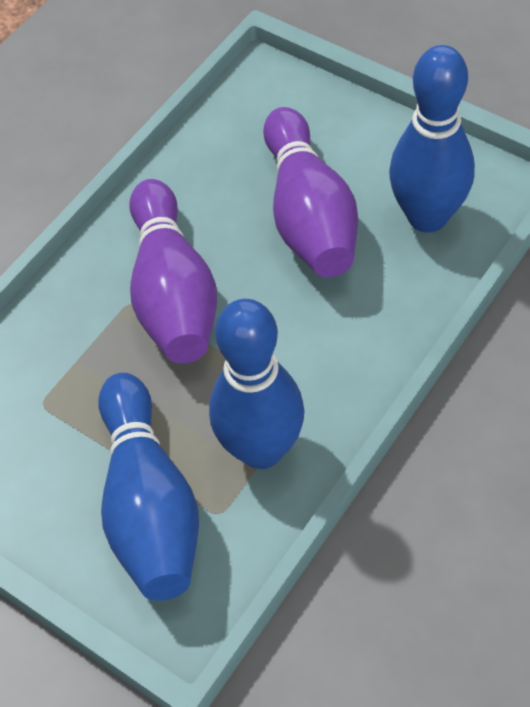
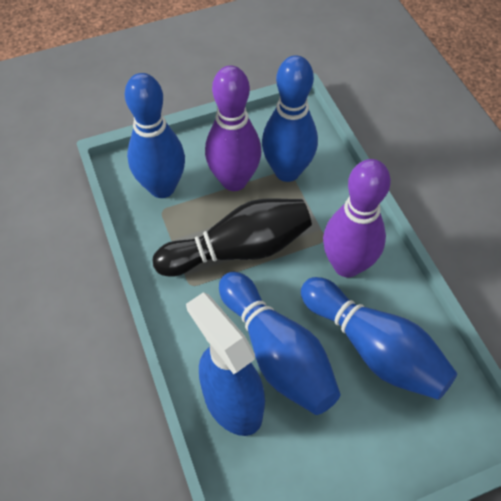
black bowling pin: none = 0 -> [153,198,312,277] = 1
blue bowling pin: [98,373,199,601] [209,299,304,469] [389,45,475,233] = 3 -> [125,73,185,198] [219,272,341,415] [262,55,318,182] [301,277,457,400] = 4
blue spray bottle: none = 0 -> [186,292,265,436] = 1

